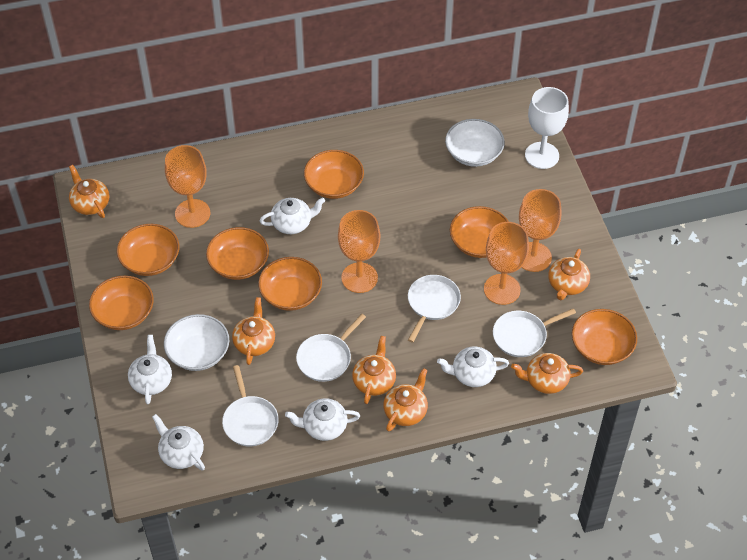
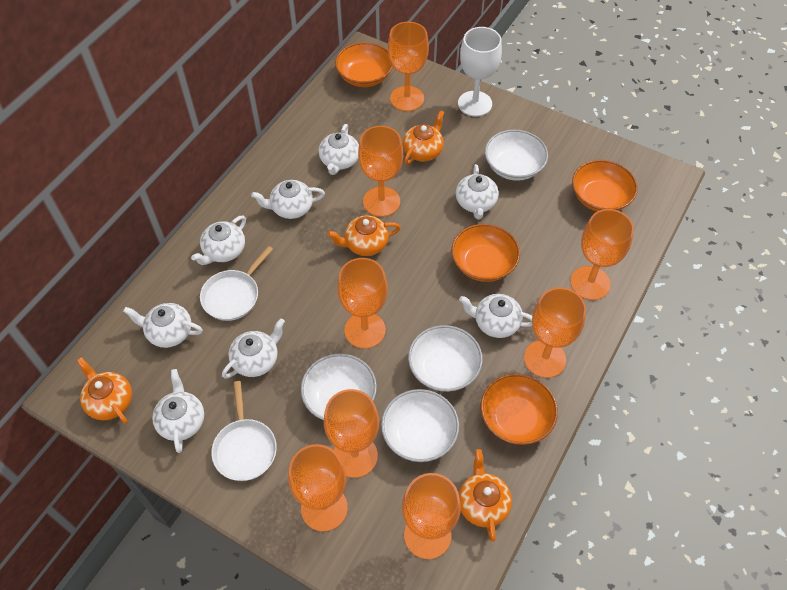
orange bowl: [89,275,154,330] [117,224,179,276] [206,227,269,280] [258,257,322,311] [304,150,364,199] [450,206,509,258] [572,309,637,365] = 7 -> [335,42,393,87] [451,224,520,282] [481,374,558,445] [572,160,638,212] = 4
orange goblet: [165,145,210,228] [338,210,380,293] [484,222,529,305] [519,189,561,272] = 4 -> [288,444,348,532] [324,389,379,478] [337,258,388,349] [358,126,403,217] [388,22,429,111] [402,473,461,559] [524,287,586,378] [570,209,634,300] = 8
orange teapot: [69,165,109,218] [232,297,275,365] [352,336,396,404] [383,368,428,432] [511,353,583,394] [548,249,590,300] = 6 -> [77,357,132,424] [327,215,401,256] [403,110,445,164] [459,449,512,542] = 4
white bowl: [164,314,229,371] [445,119,505,167] = 2 -> [301,354,377,420] [381,389,459,462] [408,325,483,392] [485,130,548,181] = 4
white pan: [222,365,279,447] [296,314,366,382] [408,275,461,343] [493,308,576,357] = 4 -> [200,246,273,321] [211,381,277,481] = 2
white teapot: [128,335,172,404] [152,414,205,470] [260,198,325,234] [285,398,360,441] [437,347,509,387] = 5 -> [123,303,203,348] [152,369,204,453] [191,216,246,265] [222,319,285,379] [251,180,325,219] [319,124,359,175] [456,164,499,219] [459,294,532,338] = 8

